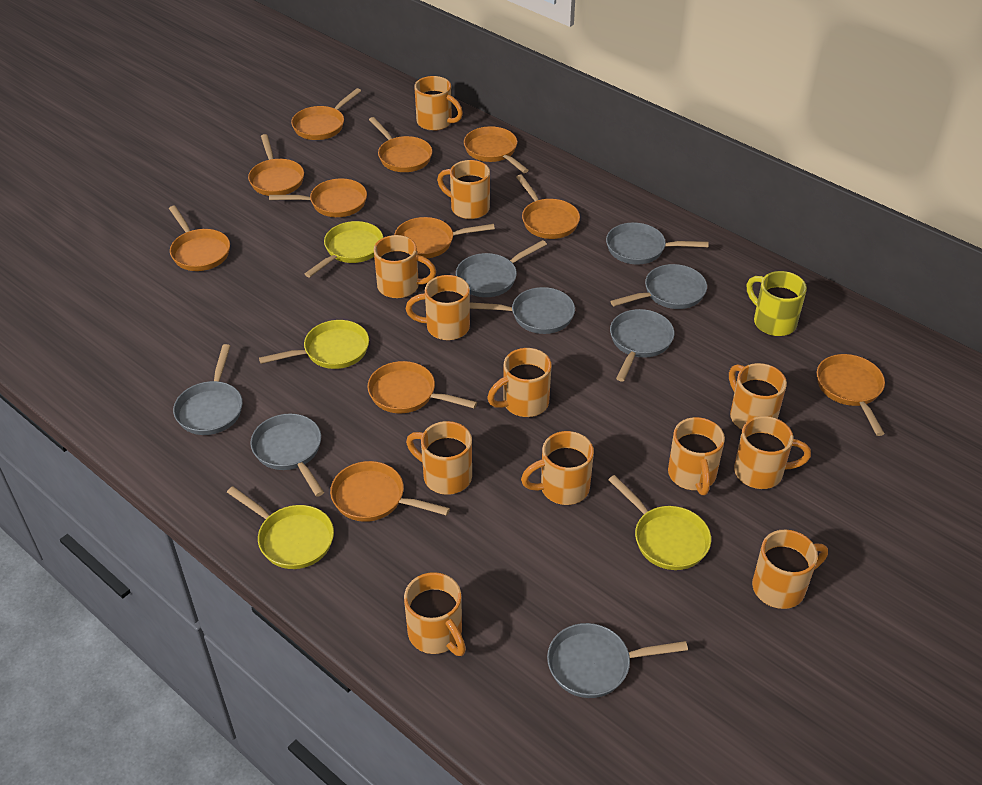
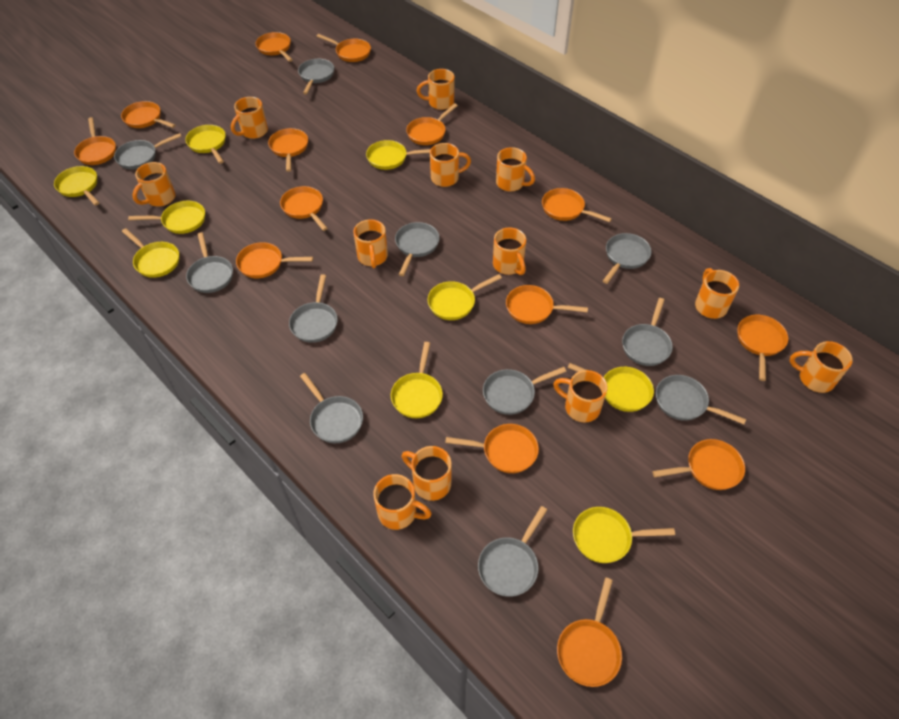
grey pan: [173,344,243,435] [250,414,324,497] [456,240,547,297] [470,287,575,334] [547,623,688,698] [606,222,709,264] [610,264,707,309] [610,309,674,382] = 8 -> [114,133,182,170] [186,232,233,293] [289,274,338,343] [298,59,334,95] [300,373,363,443] [395,222,439,276] [478,506,547,597] [483,367,567,415] [603,233,651,284] [622,298,673,366] [656,375,746,424] = 11
orange pan: [169,206,230,271] [248,134,304,196] [269,178,367,217] [291,88,361,140] [330,461,450,522] [367,361,477,413] [369,117,432,172] [394,217,495,258] [464,126,529,173] [516,175,580,239] [817,354,885,436] = 11 -> [74,117,116,165] [121,101,176,128] [236,242,313,278] [256,32,293,62] [268,128,308,172] [280,186,328,231] [316,34,371,62] [406,103,458,145] [445,424,539,473] [506,285,588,324] [542,188,612,222] [557,578,622,687] [652,439,745,490] [737,315,788,381] = 14
yellow mug: [747,271,807,336] = 1 -> none = 0
yellow pan: [227,486,334,569] [259,320,369,369] [305,221,383,278] [608,475,711,570] = 4 -> [54,166,99,206] [122,228,179,278] [128,201,205,234] [185,125,226,164] [366,140,431,170] [391,342,443,418] [427,274,502,320] [568,363,654,412] [573,507,675,563] = 9

